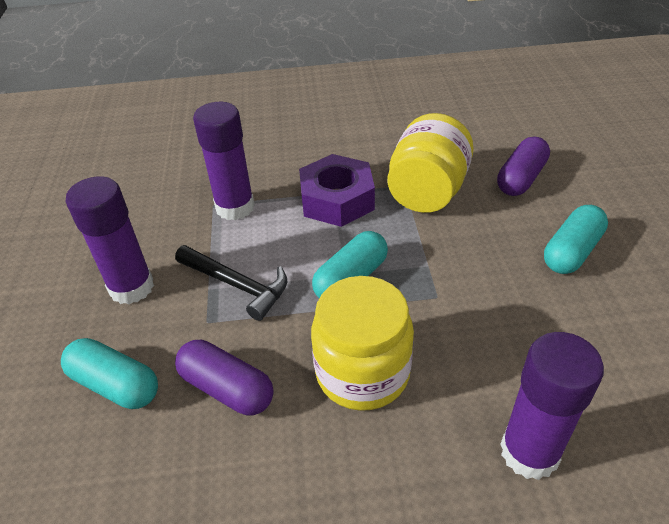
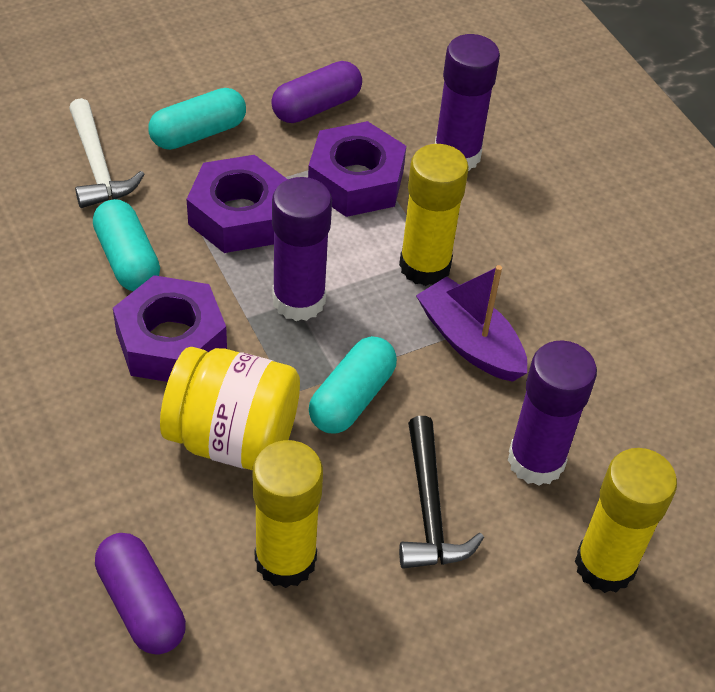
purple boat: none = 0 -> [416,265,527,382] = 1
purple nut: [299,154,375,227] = 1 -> [113,275,227,382] [187,155,288,253] [308,121,406,217] = 3
white hammer: none = 0 -> [69,98,144,208] = 1
yellow glue stick: none = 0 -> [253,440,323,588] [399,144,469,286] [575,448,677,593] = 3
yellow jar: [311,276,414,411] [388,113,474,213] = 2 -> [160,347,300,471] = 1

